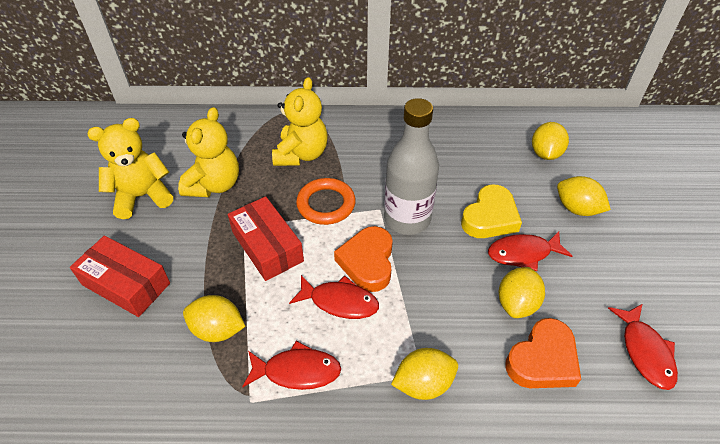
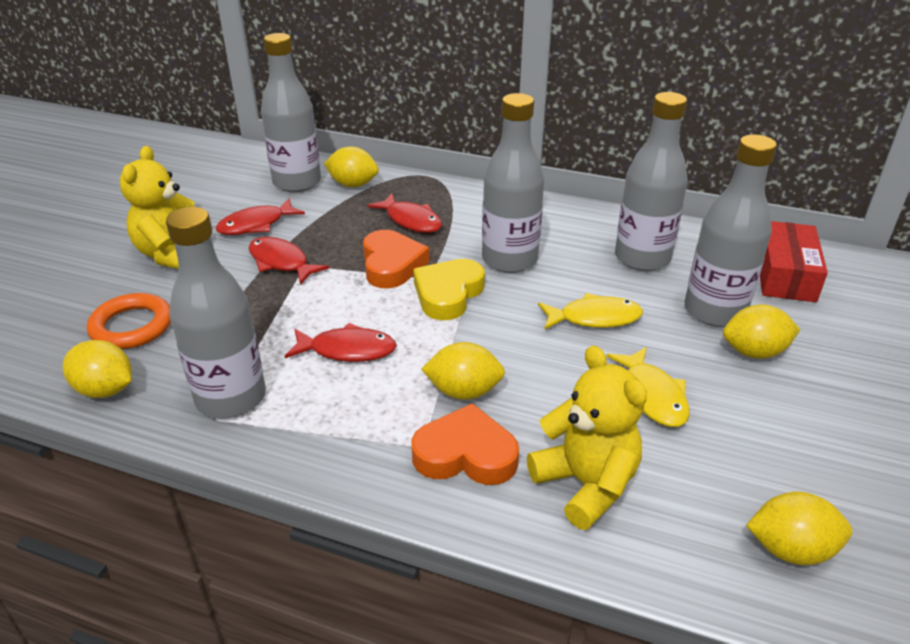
grey bottle: [384,98,439,235] = 1 -> [166,207,266,418] [261,33,321,192] [482,93,544,273] [615,92,688,271] [685,135,777,327] = 5
red box: [70,236,170,317] [228,196,304,281] = 2 -> [760,221,828,302] = 1
yellow fish: none = 0 -> [538,293,643,330] [606,347,690,427] = 2
yellow teddy bear: [87,118,173,219] [178,107,239,197] [272,77,328,166] = 3 -> [120,146,195,269] [527,346,647,530] = 2

